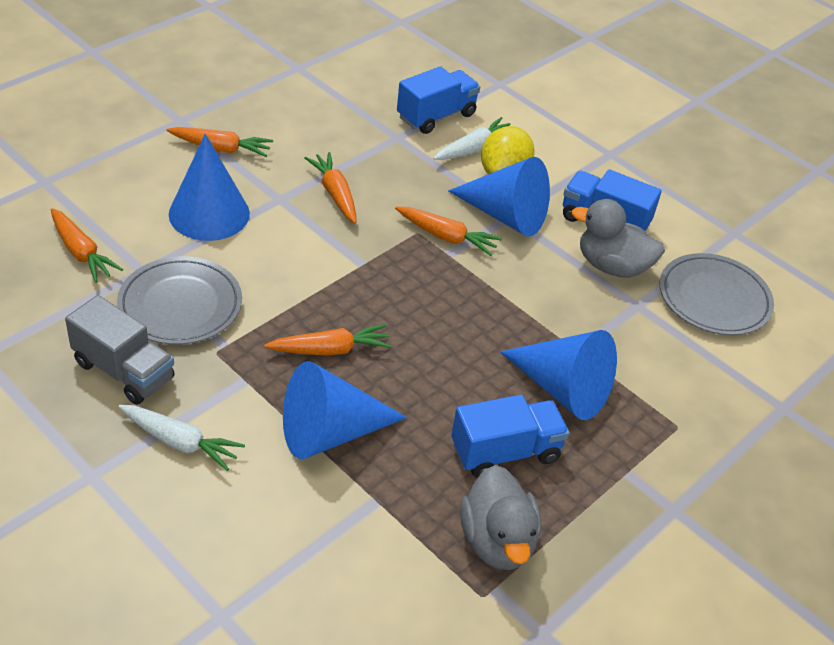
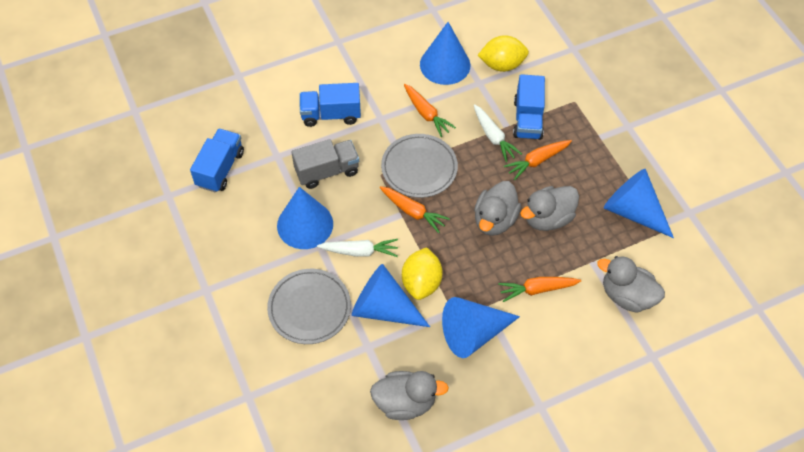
blue cone: [169,134,250,241] [283,361,407,459] [448,157,550,237] [500,330,617,420] = 4 -> [277,187,333,249] [352,264,430,327] [420,22,470,85] [442,297,520,358] [604,169,674,238] = 5
grey duck: [460,465,541,570] [572,199,665,278] = 2 -> [370,371,449,420] [474,181,521,236] [520,186,579,231] [597,256,665,313] = 4
orange carrot: [51,208,123,283] [166,127,273,157] [264,324,392,356] [304,152,356,223] [395,207,502,256] = 5 -> [380,186,450,233] [404,84,456,137] [498,277,581,302] [504,140,572,180] = 4
yellow lemon: [481,126,535,174] = 1 -> [402,247,443,300] [477,35,529,72] = 2

